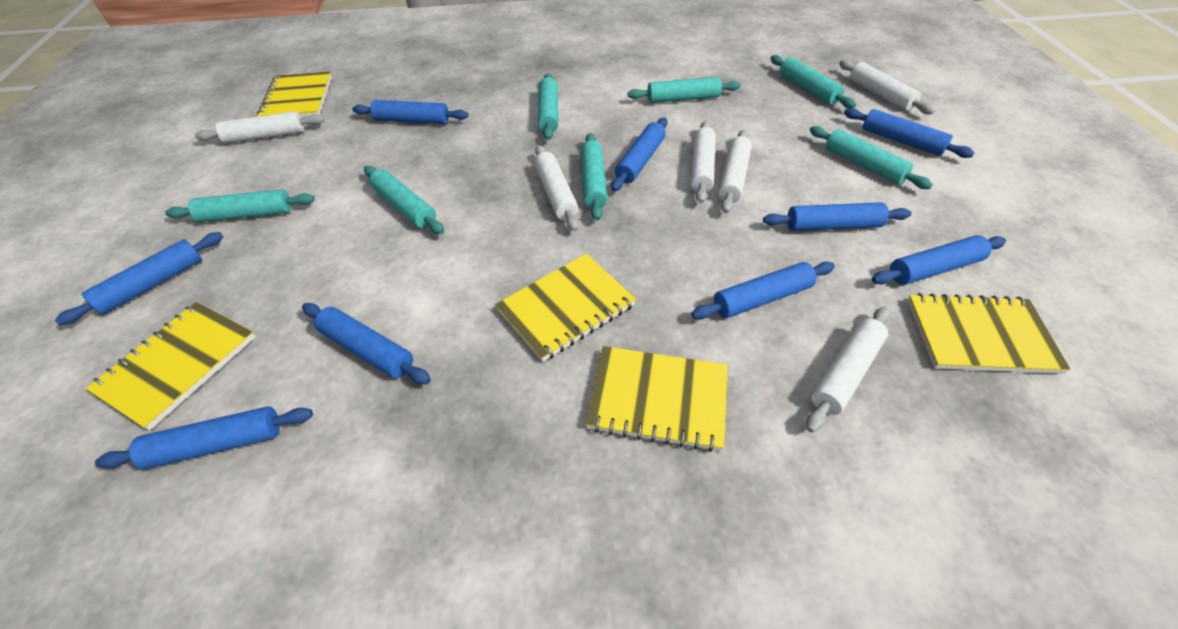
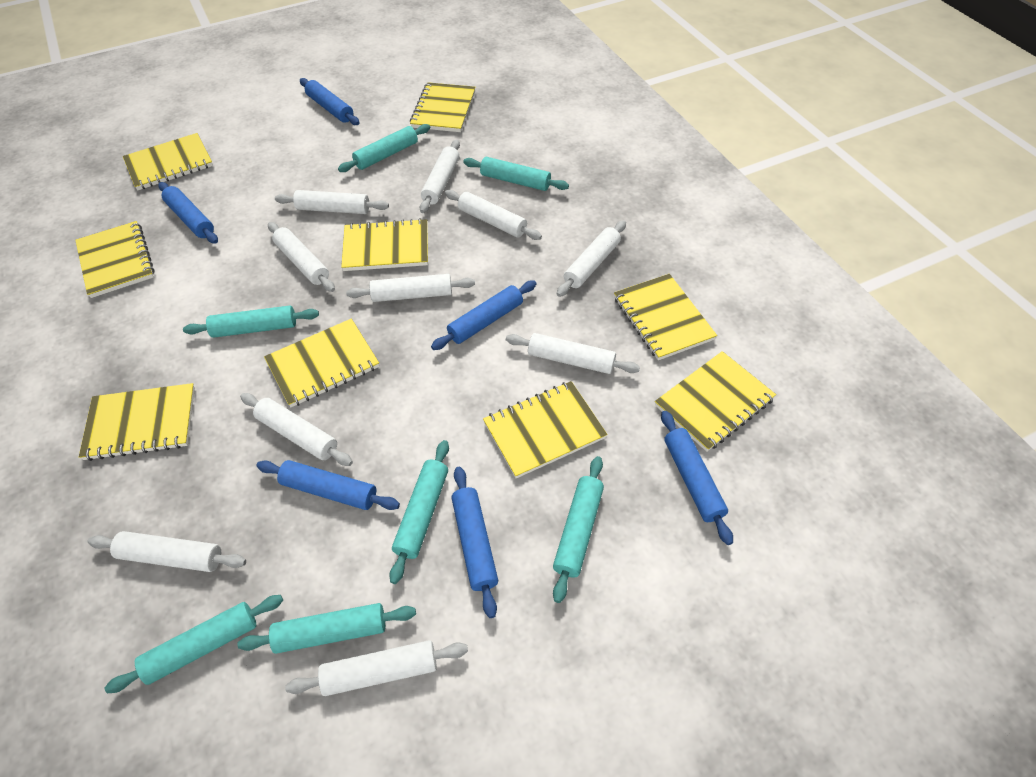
blue rolling pin: [55,232,224,325] [95,406,313,469] [302,303,431,384] [352,100,468,124] [611,117,667,191] [691,261,835,319] [763,202,912,231] [844,108,975,158] [872,235,1006,285] = 9 -> [159,182,218,244] [256,460,400,510] [300,78,359,125] [431,280,537,350] [452,467,498,618] [661,410,733,545] = 6
white rolling pin: [195,111,325,143] [534,145,579,232] [691,121,716,203] [718,130,752,213] [806,307,890,433] [839,60,935,115] = 6 -> [88,531,246,572] [240,393,353,466] [268,222,335,292] [275,190,389,214] [285,640,468,696] [346,274,475,302] [420,140,460,213] [445,190,542,240] [506,333,640,374] [557,220,626,297] = 10
yellow notebook: [86,302,255,430] [257,71,332,118] [495,254,636,362] [586,346,728,452] [907,293,1071,374] = 5 -> [75,221,155,298] [79,383,195,461] [123,133,213,190] [264,319,379,407] [341,218,428,271] [410,82,476,132] [483,381,607,478] [614,274,717,360] [655,351,776,452] = 9

